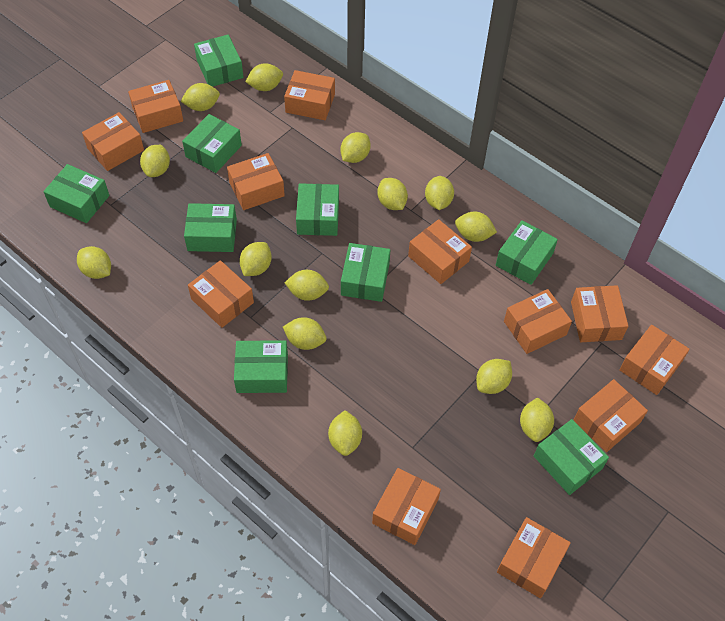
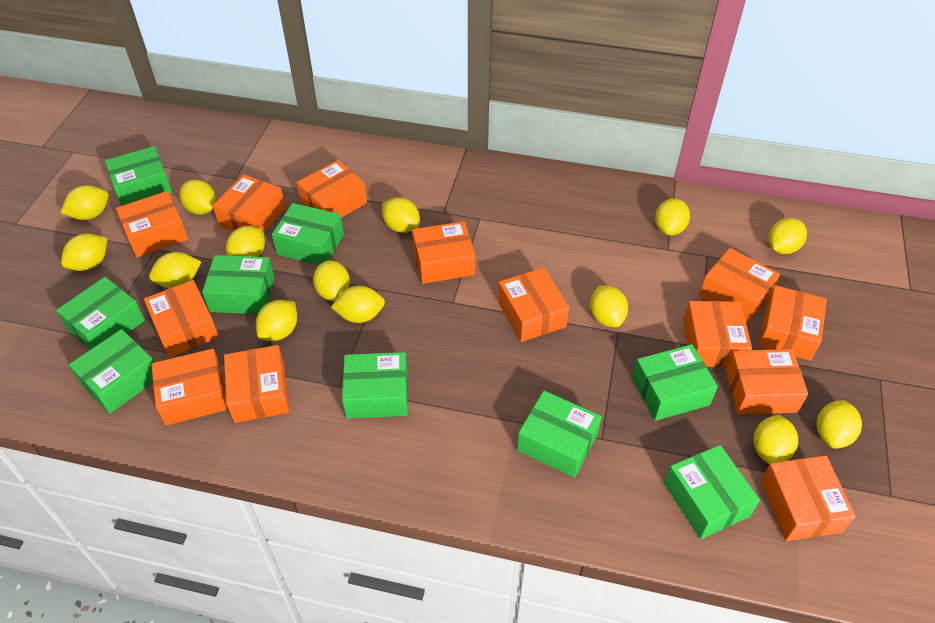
orange box: [82,112,144,171] [128,80,183,133] [188,260,254,328] [227,153,285,210] [284,70,335,120] [372,468,441,545] [408,219,472,284] [497,517,571,598] [504,289,572,354] [571,285,629,342] [574,379,648,452] [619,325,690,395] = 12 -> [116,191,188,257] [144,280,219,358] [151,349,228,425] [213,174,286,232] [224,345,289,423] [297,160,367,218] [412,221,475,284] [498,268,569,342] [683,301,752,367] [699,248,780,323] [725,349,808,414] [758,285,827,361] [761,455,856,541] = 13

